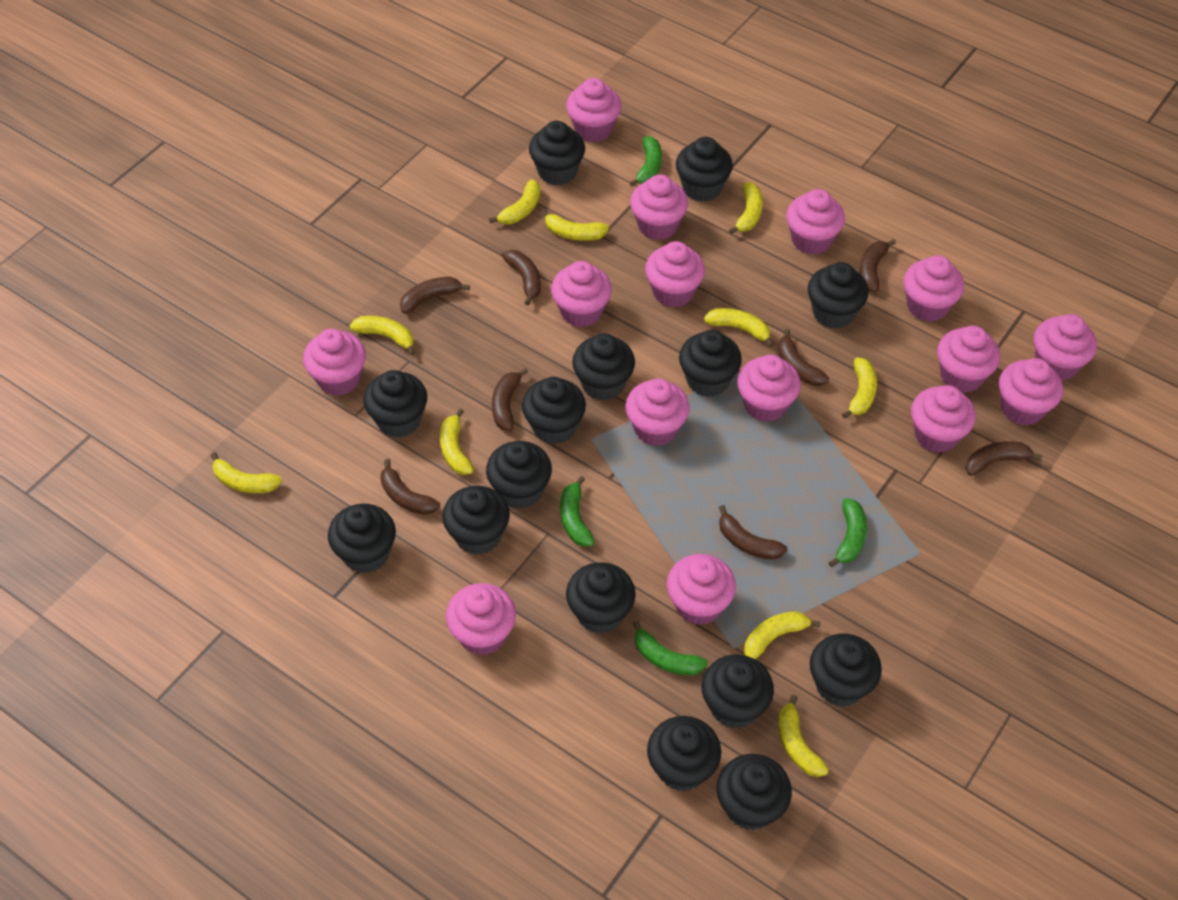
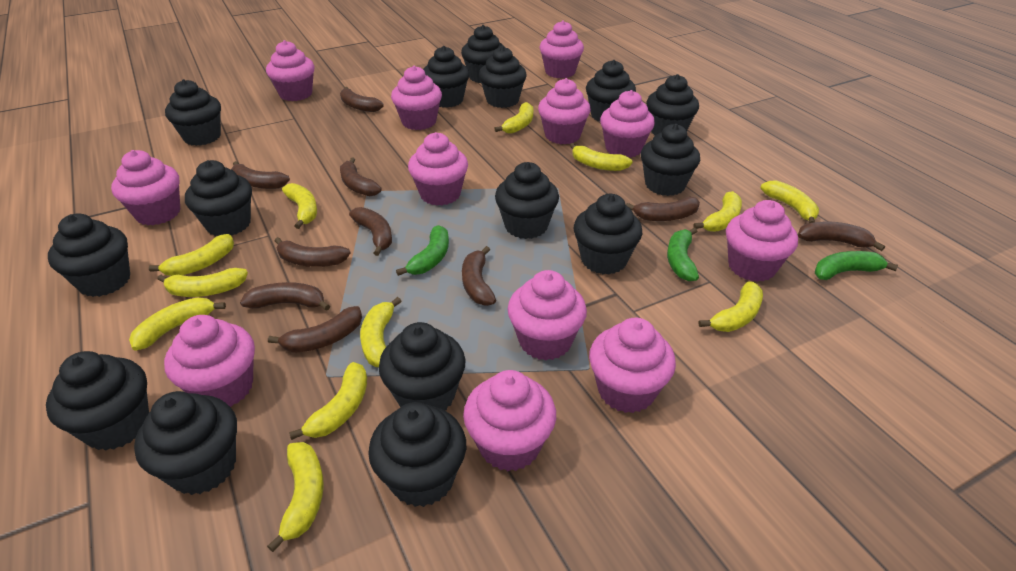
brown banana: [380,459,440,515] [400,277,470,314] [492,368,528,431] [501,250,541,306] [719,505,787,560] [778,329,829,386] [859,239,896,292] [965,441,1042,476] = 8 -> [231,161,290,189] [240,282,330,311] [268,306,362,353] [275,237,351,267] [340,87,384,112] [340,158,382,196] [349,207,392,256] [462,246,496,306] [626,197,700,221] [798,222,885,251] = 10
green banana: [560,476,594,547] [630,136,662,187] [633,620,708,675] [828,498,867,567] = 4 -> [396,225,449,276] [667,227,699,281] [815,251,898,280] = 3
pink cupcake: [303,329,366,396] [446,583,516,655] [551,261,612,327] [566,78,621,142] [625,379,690,446] [630,175,688,240] [645,241,705,308] [667,554,736,625] [737,355,801,422] [786,189,845,255] [904,255,964,322] [911,385,976,453] [937,326,1000,393] [999,358,1063,426] [1034,314,1097,381] = 15 -> [111,150,180,225] [164,315,255,407] [266,40,315,101] [391,66,442,130] [408,132,468,206] [463,370,556,471] [508,270,587,360] [538,78,591,144] [540,20,584,78] [589,318,676,413] [600,90,655,158] [726,200,798,282] = 12
yellow banana: [211,452,282,493] [350,316,415,355] [440,409,474,475] [489,179,540,224] [541,210,609,241] [704,308,774,347] [729,182,763,234] [744,611,820,659] [778,695,829,777] [842,357,877,419] = 10 -> [129,297,226,351] [149,234,234,276] [158,268,248,297] [267,442,324,552] [282,183,317,229] [289,362,367,440] [360,297,401,367] [494,102,533,134] [570,143,633,171] [693,191,742,232] [699,281,763,332] [760,180,819,223] = 12

